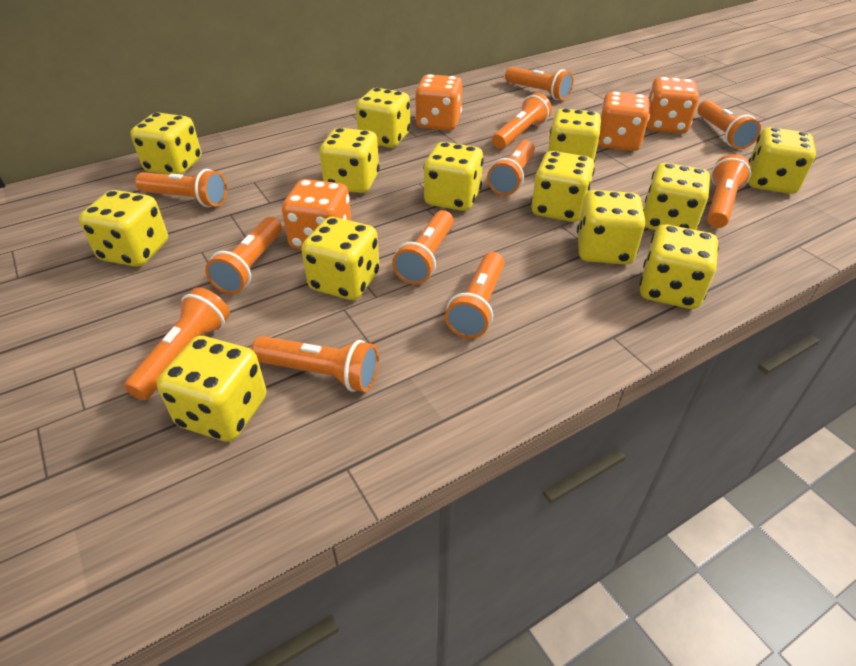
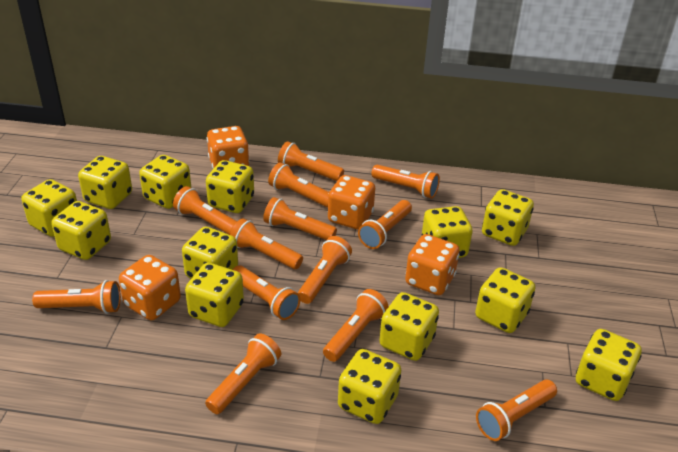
orange flashlight: [124,287,230,400] [135,169,227,207] [205,217,282,294] [251,336,379,392] [392,210,454,285] [445,252,504,338] [487,140,535,196] [492,93,552,149] [505,67,574,100] [698,100,761,149] [707,154,751,228] = 11 -> [32,280,121,314] [173,186,237,235] [205,333,281,414] [230,218,303,269] [233,265,301,320] [263,197,337,240] [268,162,329,208] [278,141,344,181] [298,236,352,304] [323,289,388,362] [358,200,412,249] [371,165,440,198] [476,379,557,441] = 13

